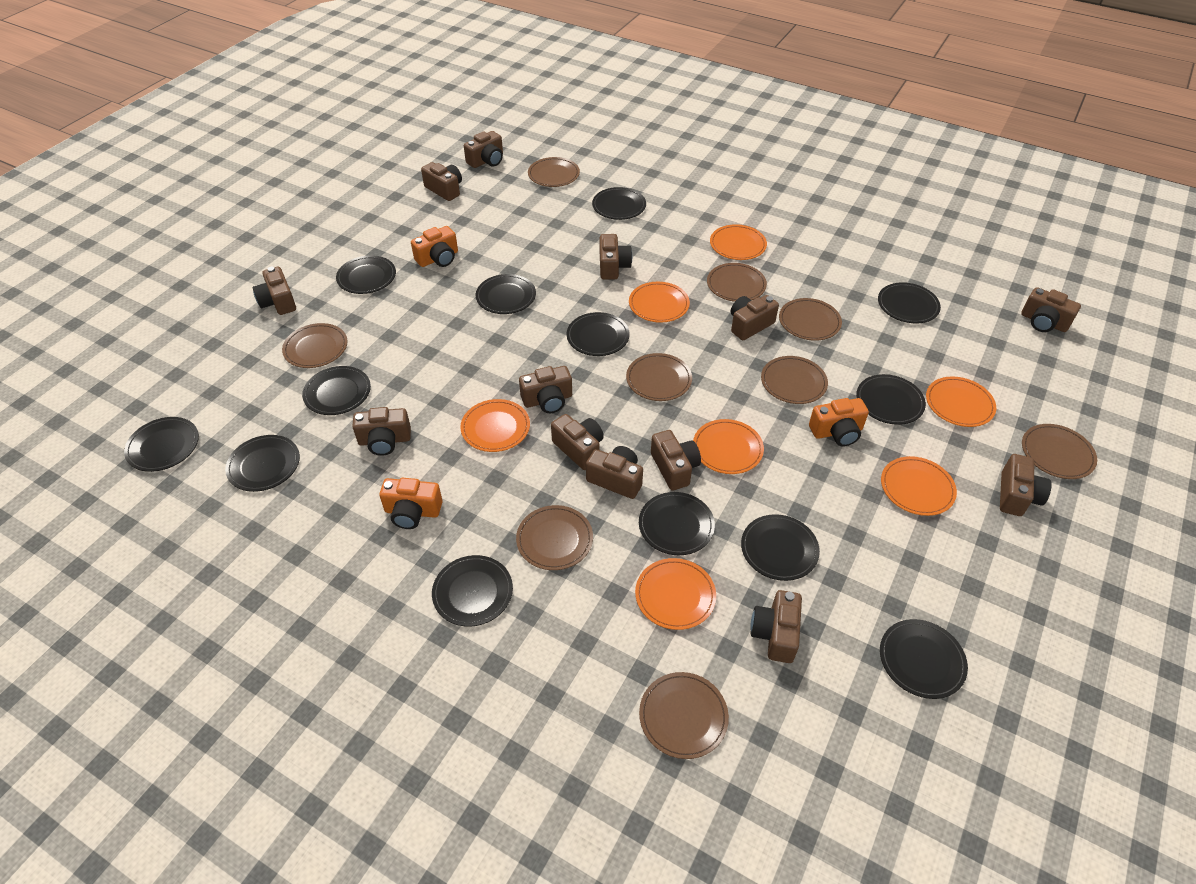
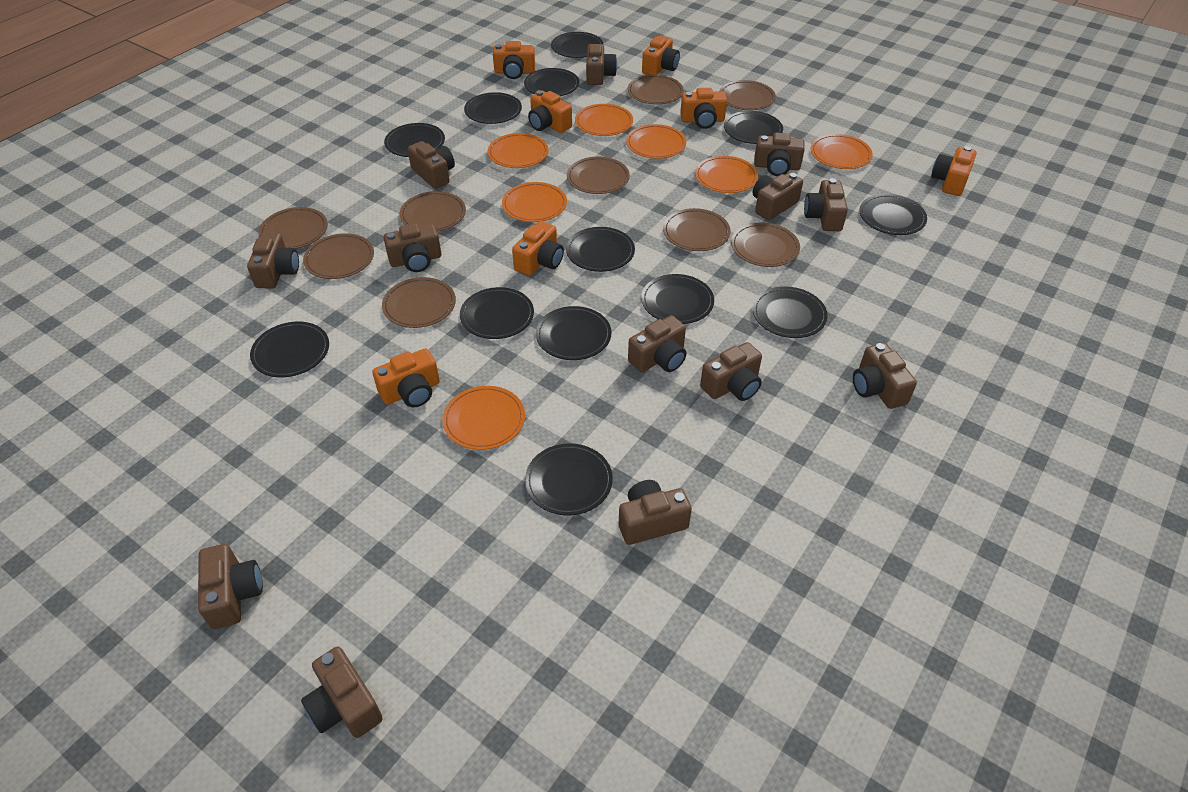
orange camera: [379,478,443,529] [411,226,458,267] [809,398,869,447] = 3 -> [372,348,440,407] [493,41,535,79] [512,221,564,276] [528,90,572,133] [642,36,680,75] [680,88,727,129] [931,146,977,196] = 7

